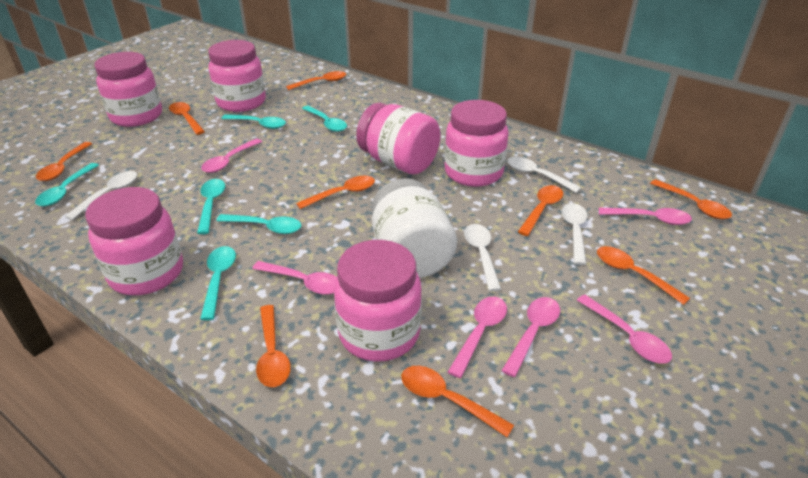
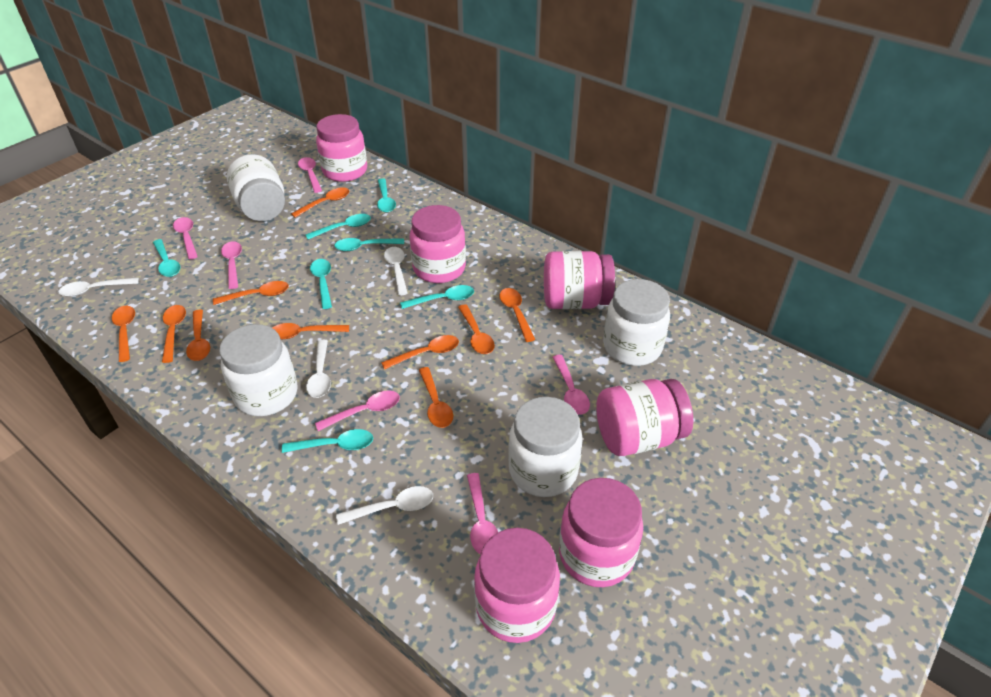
orange spoon: [36,142,92,181] [169,102,205,135] [256,305,291,387] [286,71,346,90] [296,176,375,209] [401,366,514,437] [518,185,563,236] [597,246,690,305] [650,179,732,219] = 9 -> [112,306,135,362] [162,305,186,363] [186,310,210,361] [213,281,289,305] [272,323,349,339] [291,187,349,218] [381,335,459,370] [419,367,453,428] [458,304,495,354] [499,288,535,342] = 10
turquoise spoon: [35,163,99,206] [197,179,225,234] [200,246,236,321] [216,214,301,234] [221,114,286,129] [302,106,347,132] = 6 -> [153,239,180,277] [282,429,373,453] [305,214,371,240] [310,259,332,309] [334,238,404,251] [377,178,396,213] [400,285,474,309] = 7
white jar: [371,178,457,278] = 1 -> [219,324,297,416] [227,154,285,221] [508,397,583,497] [603,279,670,366] = 4

